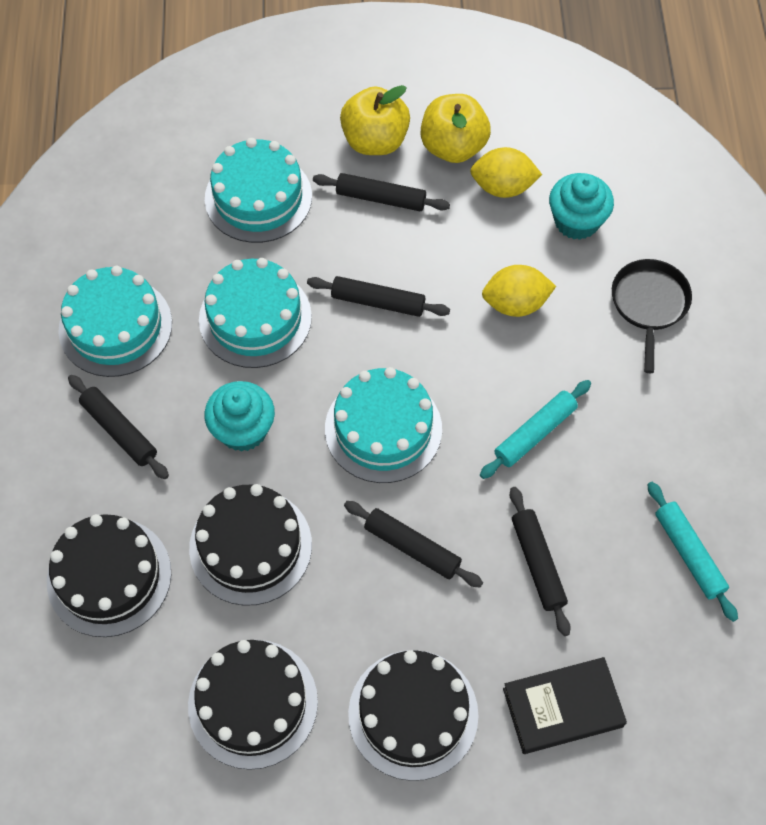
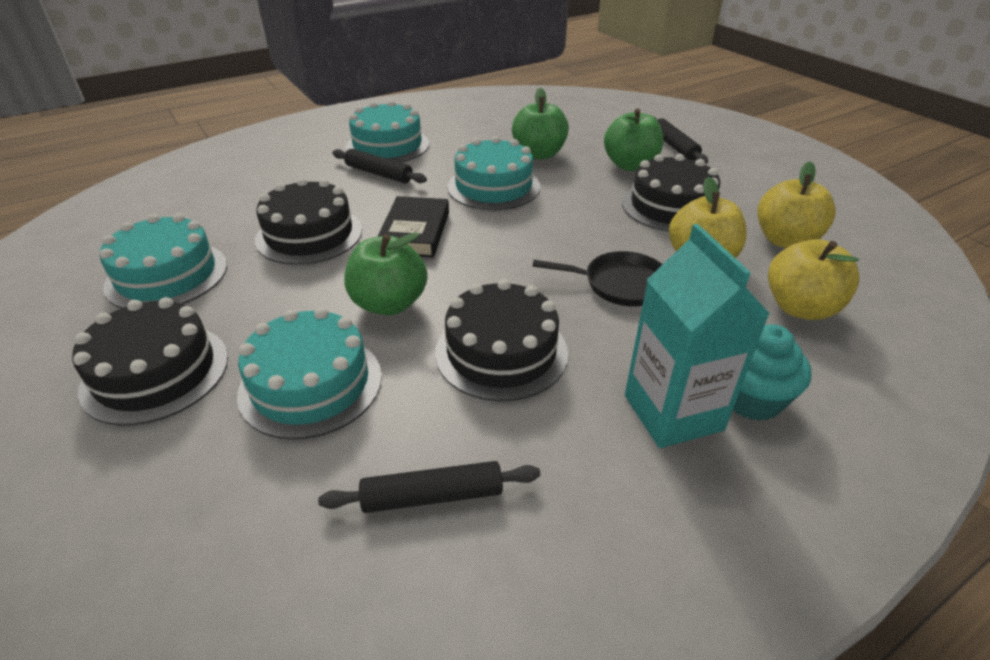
black rolling pin: [68,375,169,479] [307,276,450,317] [313,173,450,211] [344,501,483,588] [510,487,570,636] = 5 -> [318,461,540,513] [332,149,427,183] [653,116,708,164] = 3
green apple: none = 0 -> [345,232,427,316] [512,88,569,159] [604,109,664,171] = 3
turquoise carton: none = 0 -> [625,224,770,448] = 1
turquoise cupcake: [204,381,275,452] [549,173,614,240] = 2 -> [733,324,811,421] = 1
turquoise rolling pin: [480,380,591,479] [647,482,738,622] = 2 -> none = 0
yellow apple: [340,85,410,155] [421,94,491,163] = 2 -> [669,177,747,258] [757,162,836,248] [768,239,860,320] = 3
yellow lemon: [470,147,542,198] [482,265,556,317] = 2 -> none = 0

